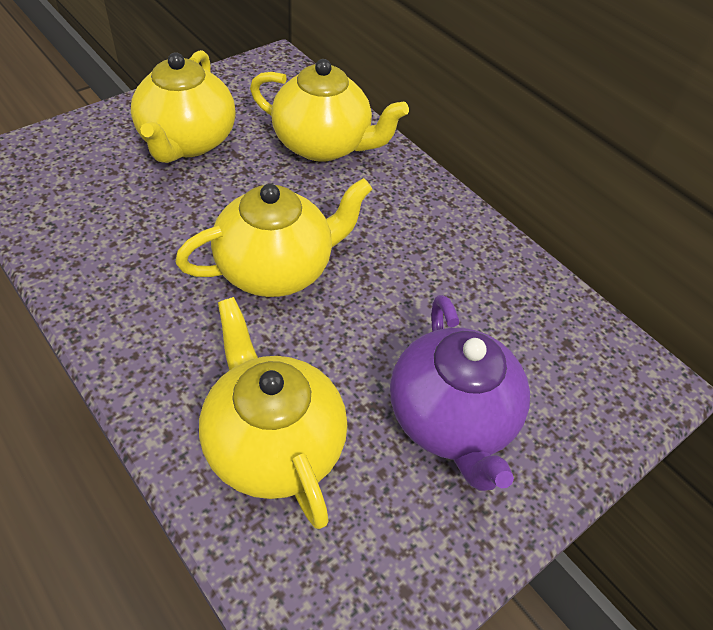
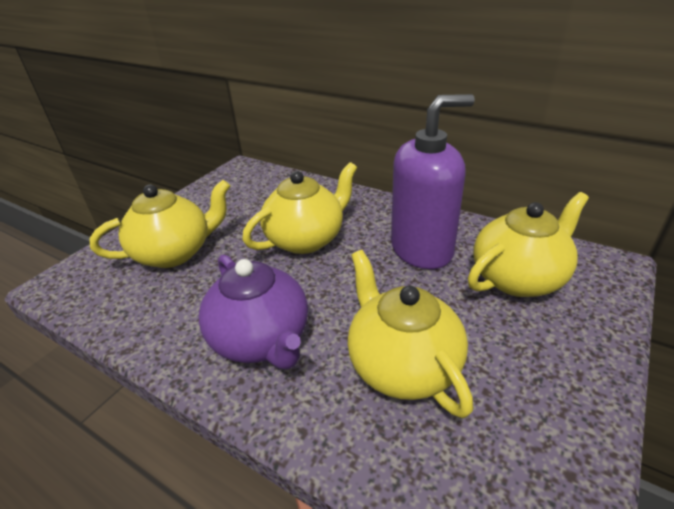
purple soap dispenser: none = 0 -> [391,94,475,269] = 1

